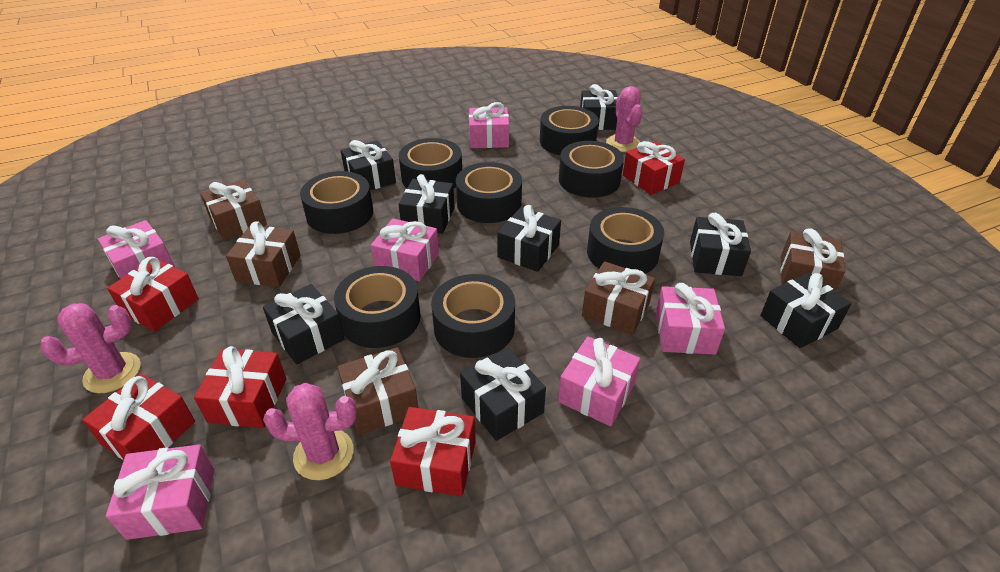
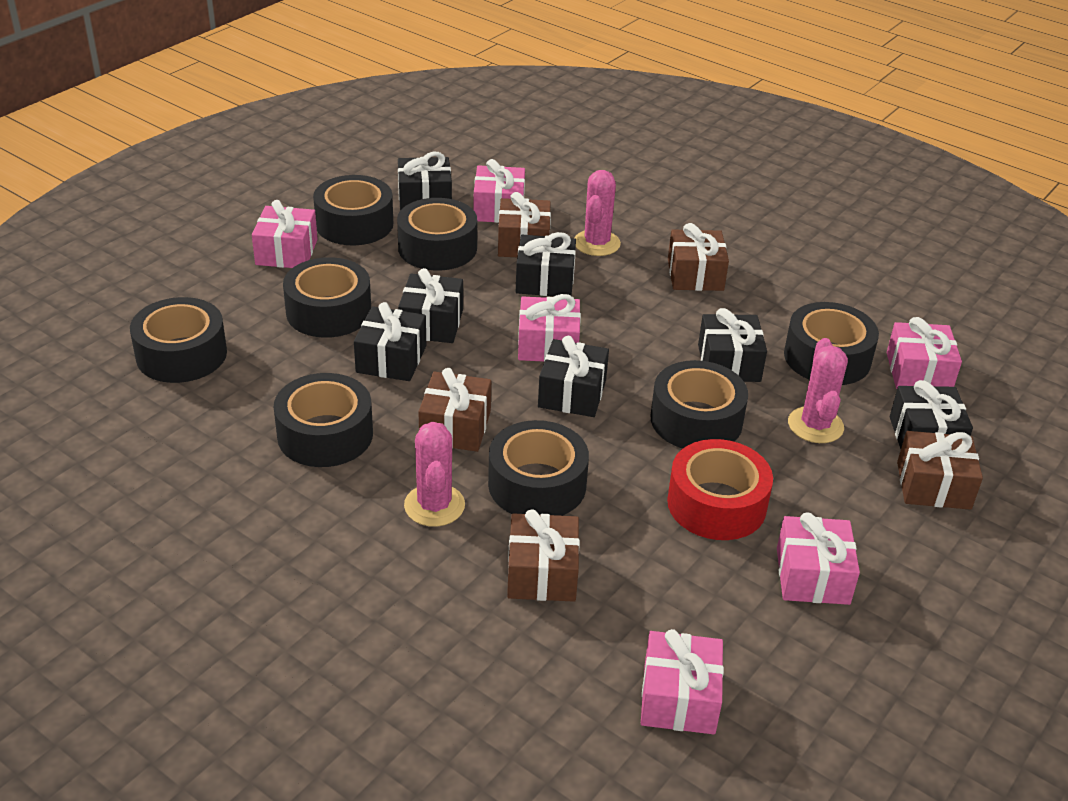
black gift: [263,284,345,365] [341,140,396,190] [398,174,455,234] [460,348,546,441] [497,205,561,272] [580,84,618,130] [690,213,751,276] [760,273,852,348] = 8 -> [354,302,426,381] [398,152,452,211] [398,268,463,343] [516,232,576,296] [538,336,609,417] [698,308,767,382] [890,380,973,449] = 7
red gift: [82,374,195,460] [107,257,199,332] [194,346,286,428] [390,407,476,497] [623,141,685,195] = 5 -> none = 0
red tape: none = 0 -> [667,439,773,540] = 1

